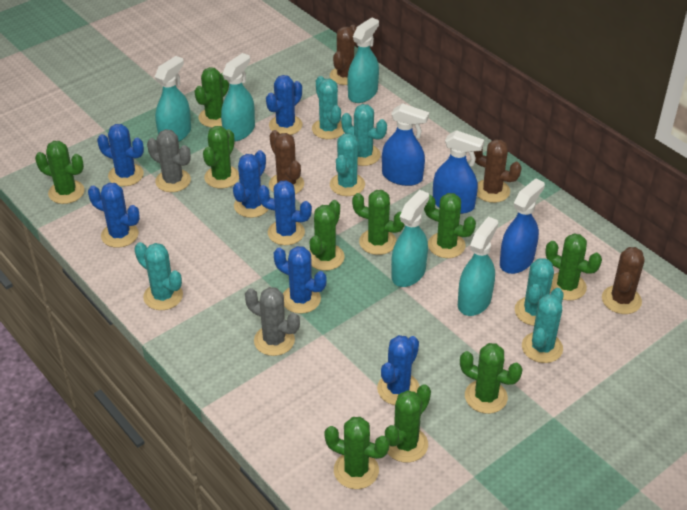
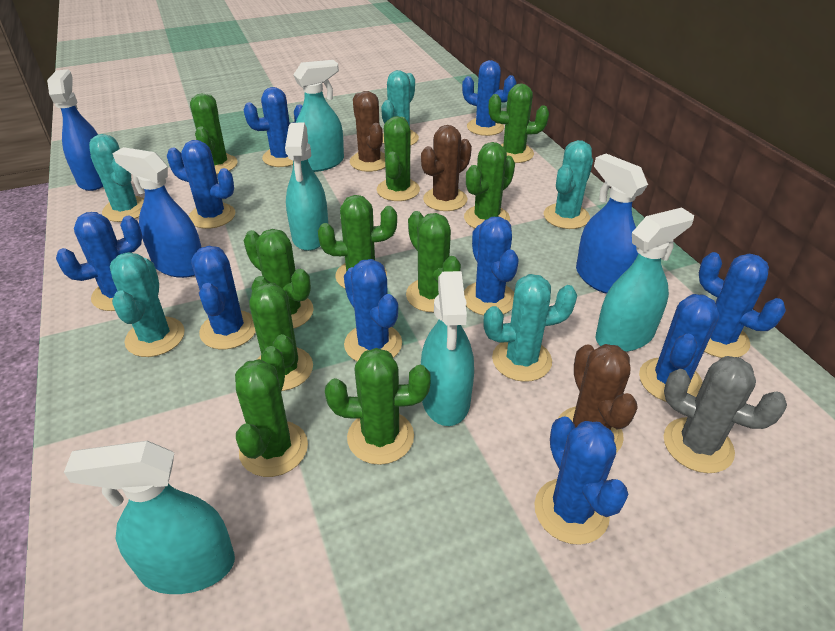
blue cactus: [88,183,140,248] [97,124,144,186] [233,150,268,218] [258,180,312,245] [266,75,303,135] [274,246,327,314] [377,335,420,405] = 7 -> [56,212,142,311] [167,140,235,229] [191,246,256,349] [243,87,303,167] [344,259,402,361] [462,60,517,136] [464,217,519,315] [535,416,629,545] [639,294,719,402] [699,252,786,358] = 10
brown cactus: [269,130,304,194] [330,25,356,85] [474,139,522,203] [602,247,644,314] = 4 -> [350,91,385,172] [421,125,472,211] [558,344,638,453] = 3
grey cactus: [147,129,191,192] [245,287,300,356] = 2 -> [664,356,787,473] = 1
turquoise cactus: [134,242,183,310] [312,76,344,139] [330,133,365,196] [341,104,387,166] [515,258,554,326] [522,288,564,363] = 6 -> [89,134,144,222] [110,252,185,357] [381,70,419,146] [483,274,577,382] [544,140,593,229] = 5

